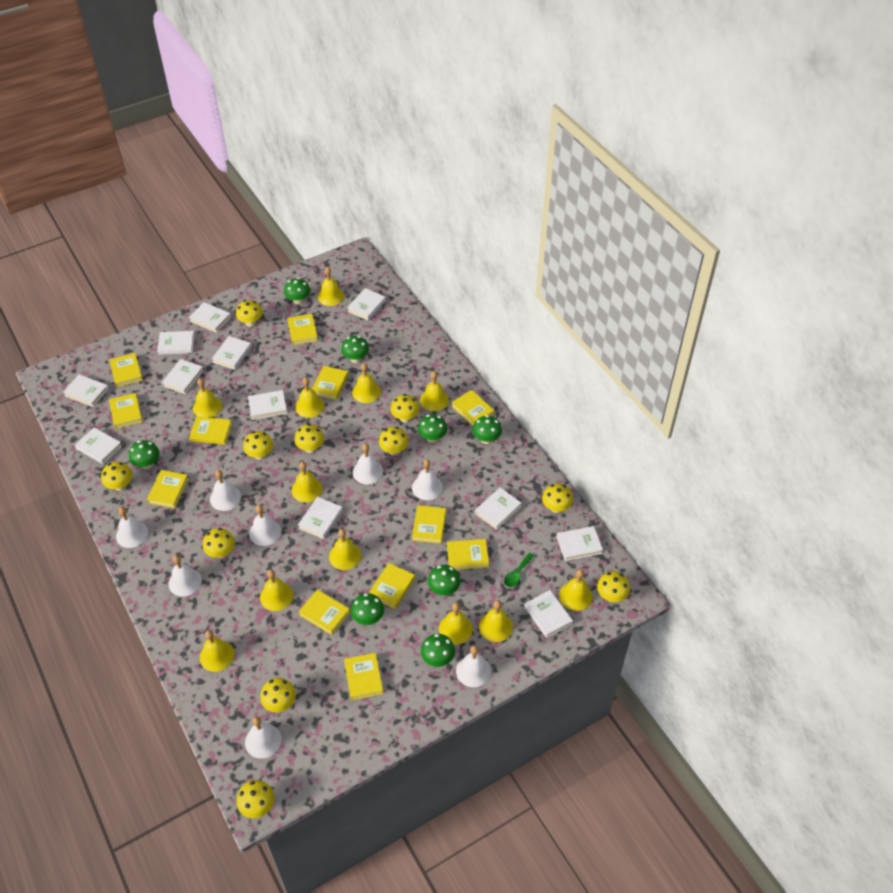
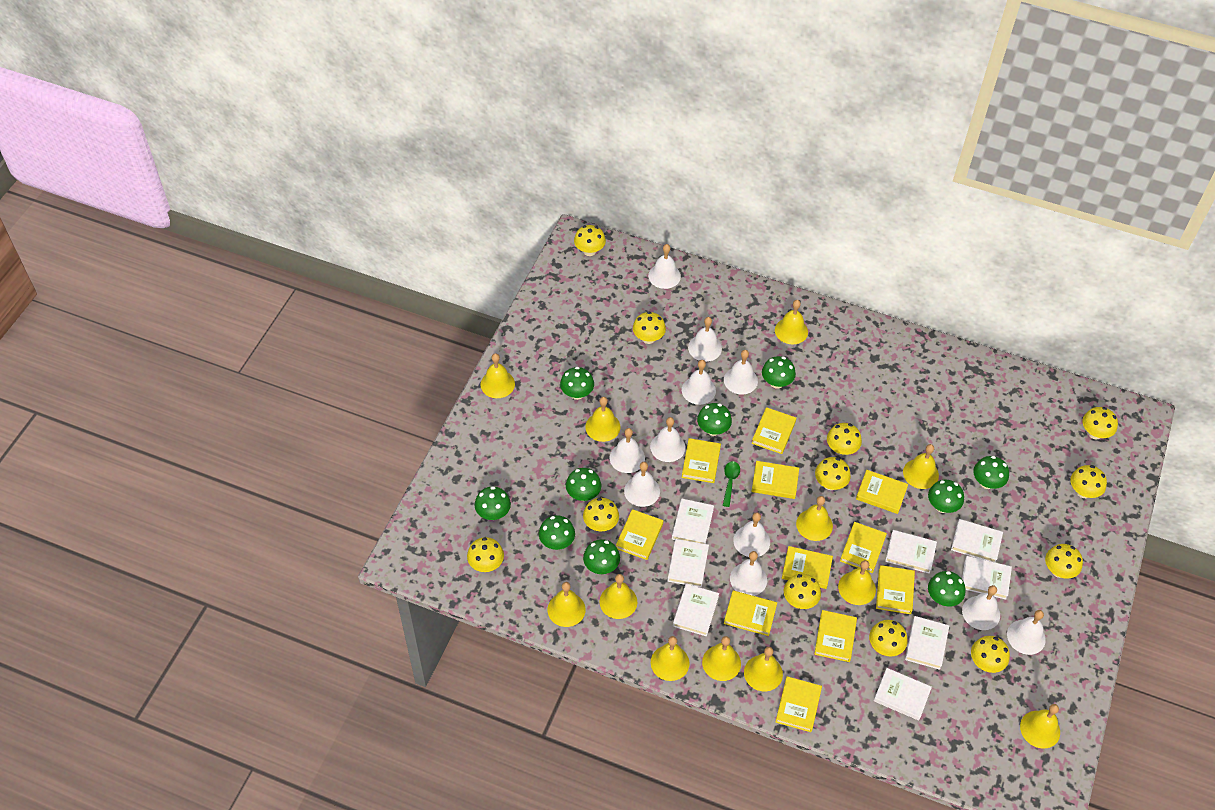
green mushroom: [129,440,160,469] [284,278,310,305] [341,336,369,363] [351,593,384,625] [418,414,447,443] [421,634,455,667] [428,565,461,596] [472,415,502,444] = 8 -> [475,486,511,520] [539,515,575,550] [560,367,594,400] [566,468,601,501] [583,539,620,574] [697,403,732,436] [762,356,796,389] [928,480,964,513] [928,571,965,606] [973,456,1009,489] = 10
white bell: [116,507,148,548] [169,555,202,597] [210,470,241,511] [245,717,282,759] [249,505,281,546] [353,444,383,484] [412,459,443,500] [456,645,491,687] = 8 -> [610,428,645,473] [624,462,660,507] [648,244,681,289] [650,417,686,462] [682,360,716,405] [688,317,722,362] [724,350,758,395] [730,551,767,596] [733,512,770,557] [962,585,1000,630] [1007,610,1046,655] = 11
white book: [63,374,109,407] [75,427,122,464] [157,331,195,355] [162,359,204,394] [189,302,231,333] [212,336,252,370] [248,390,287,420] [298,497,343,539] [347,288,386,320] [475,488,521,530] [524,590,573,638] [556,526,603,561] = 12 -> [667,539,709,588] [672,499,714,544] [673,584,719,636] [874,668,932,721] [885,530,937,574] [905,616,949,670] [951,519,1003,563] [962,556,1012,600] = 8
yellow book: [109,353,143,387] [109,393,143,429] [147,470,189,508] [189,416,232,445] [287,314,318,345] [298,589,350,635] [312,366,348,400] [344,653,383,700] [369,563,415,609] [412,505,446,544] [447,539,489,570] [451,390,494,426] = 12 -> [616,509,663,560] [682,438,721,483] [724,590,777,636] [751,461,799,499] [752,407,796,454] [776,676,822,732] [782,546,833,589] [814,610,857,662] [840,522,887,573] [856,470,908,514] [876,565,915,614] = 11
yellow mushroom: [101,462,132,491] [203,528,235,558] [236,300,263,327] [237,780,274,818] [243,431,273,460] [260,678,296,712] [295,424,324,453] [379,427,409,456] [391,394,420,423] [542,484,573,513] [597,571,630,602] = 11 -> [467,537,504,572] [574,225,606,256] [583,498,619,531] [633,312,666,344] [784,574,821,609] [815,457,851,490] [827,423,862,456] [869,620,908,657] [971,636,1010,673] [1045,544,1083,579] [1070,465,1107,498] [1083,407,1118,440] = 12

